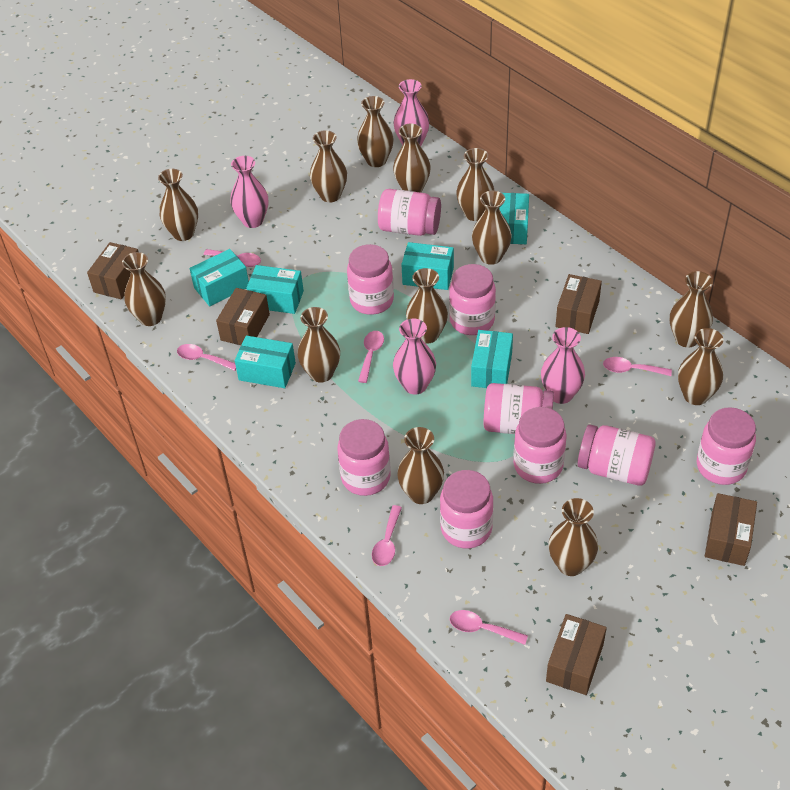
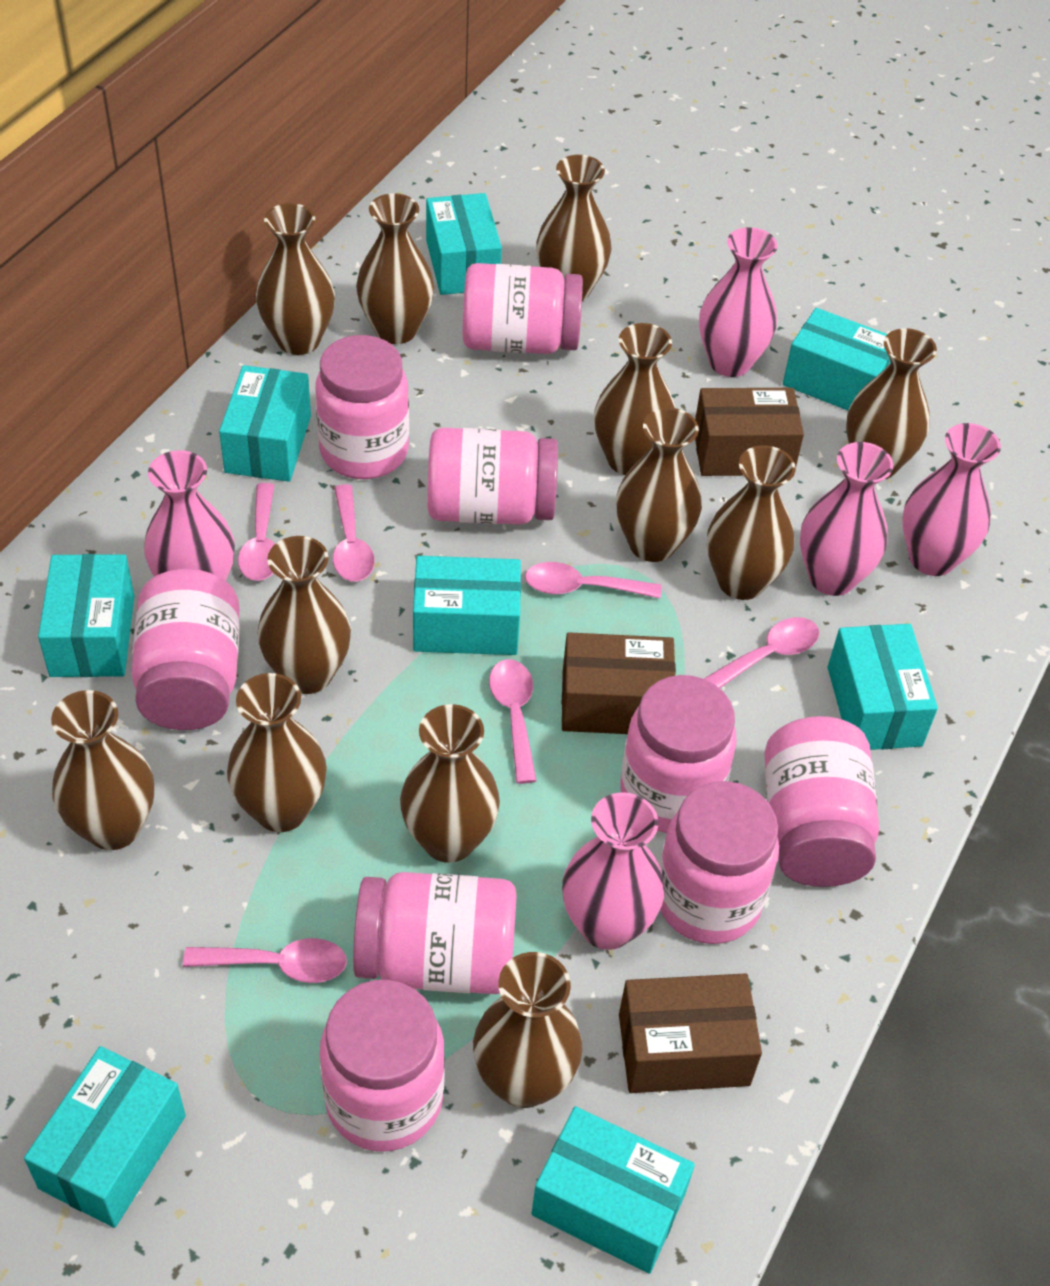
brown box: [87,242,138,299] [216,288,270,345] [546,614,607,695] [556,274,602,334] [705,493,757,566] = 5 -> [562,632,676,734] [619,973,762,1093] [695,388,804,476] = 3
brown vase: [122,252,166,326] [158,169,198,241] [298,307,340,383] [310,130,347,203] [357,96,394,167] [393,124,431,193] [397,427,444,504] [406,268,448,343] [456,148,495,221] [472,191,512,265] [549,498,598,576] [670,271,713,348] [678,328,723,405] = 13 -> [51,690,154,850] [227,673,327,832] [256,203,335,355] [257,536,351,694] [356,193,434,344] [400,704,500,863] [473,952,583,1108] [536,155,612,301] [594,323,675,475] [616,408,702,562] [707,445,796,600] [846,328,937,479] = 12
pink vase: [230,156,268,228] [393,79,429,146] [393,319,436,395] [541,327,585,404] = 4 -> [144,450,235,581] [562,792,665,950] [699,227,778,377] [800,442,893,596] [902,423,1001,576] = 5
turquoise box: [190,249,249,306] [235,335,296,388] [247,265,304,314] [401,242,454,290] [471,330,513,388] [499,193,529,244] = 6 -> [24,1046,186,1228] [38,554,134,677] [219,365,311,482] [413,556,521,655] [426,193,502,295] [531,1106,695,1274] [783,308,890,410] [828,624,938,750] = 8

